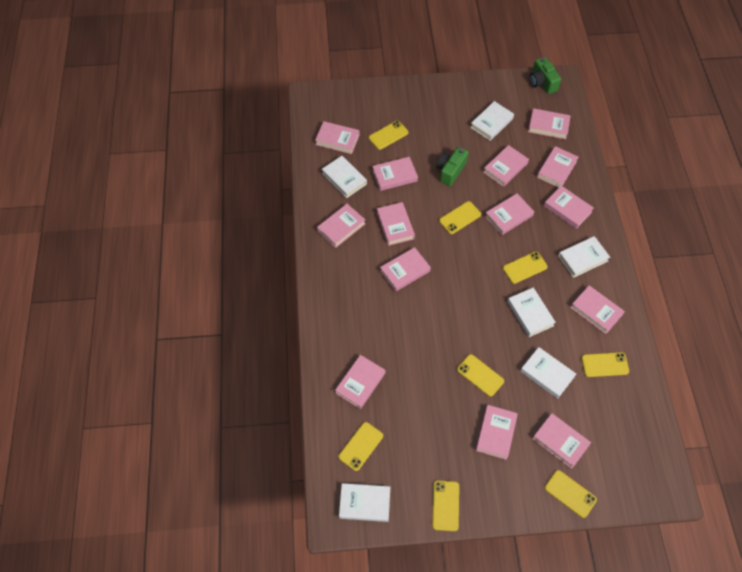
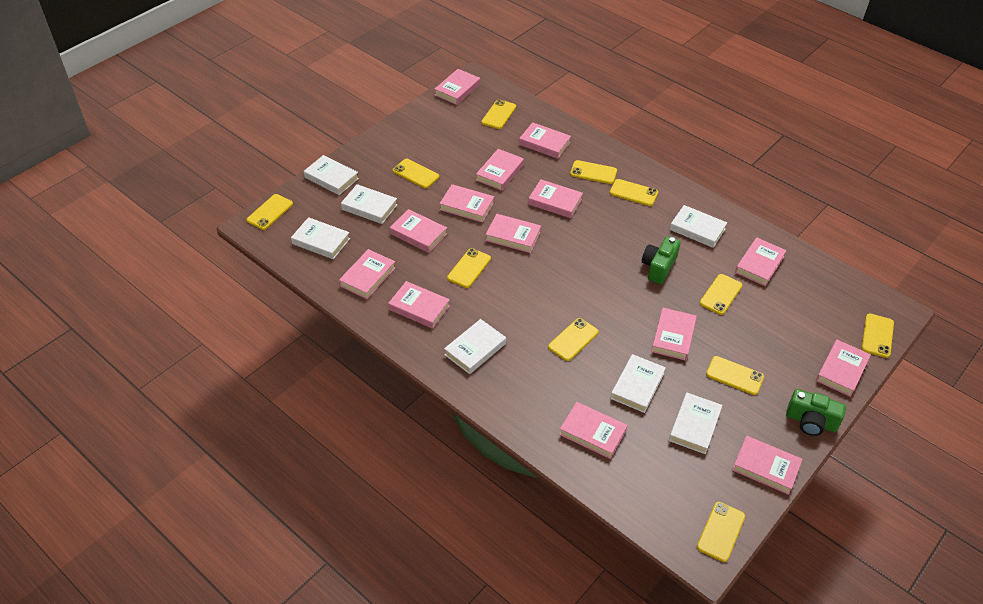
white book: [322,156,367,198] [339,483,390,522] [470,101,514,141] [507,287,556,337] [520,347,576,399] [558,236,610,278] = 6 -> [291,217,350,259] [304,155,359,195] [341,184,398,224] [444,319,506,374] [611,354,666,413] [669,393,723,454] [670,205,727,248] = 7
yellow phone: [339,422,383,471] [369,121,408,150] [432,480,459,531] [439,201,481,234] [457,354,504,397] [503,251,548,284] [545,470,597,518] [582,352,629,377] = 8 -> [246,194,293,230] [393,159,439,189] [447,248,491,288] [481,99,516,129] [548,318,599,361] [570,160,617,184] [610,179,658,206] [697,502,745,562] [700,274,742,315] [706,356,764,395] [861,313,894,358] = 11

